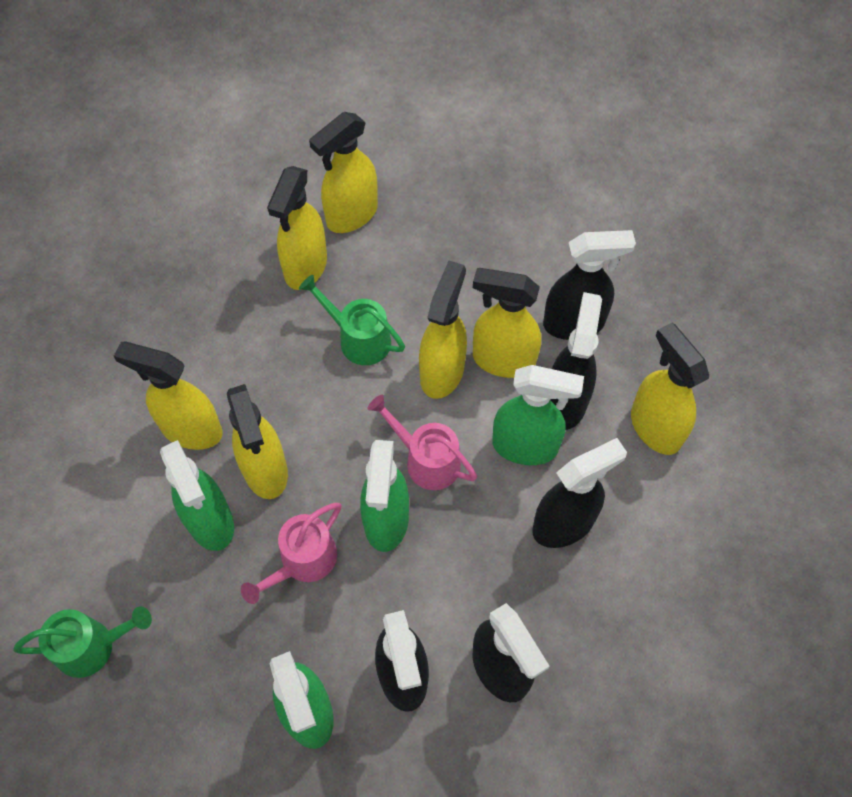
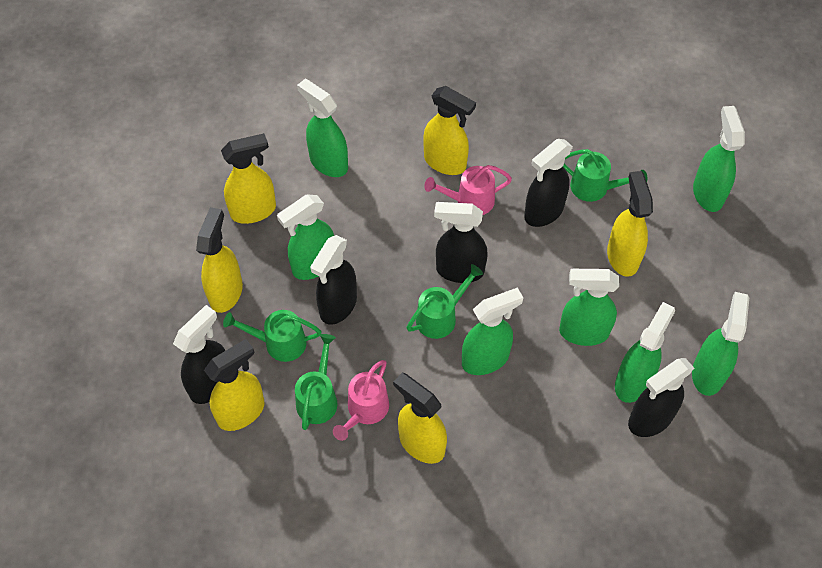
green spray bottle: [160,440,234,551] [270,651,334,749] [360,440,409,552] [492,365,584,465] = 4 -> [277,194,334,280] [297,79,348,177] [462,287,523,375] [559,269,619,346] [615,302,675,403] [692,292,749,396] [693,106,745,212] = 7
green watering can: [13,606,152,678] [299,275,405,365] = 2 -> [223,310,322,362] [295,334,338,430] [407,264,483,339] [563,149,647,202] = 4
yellow spray bottle: [114,342,223,450] [227,384,288,499] [267,166,327,290] [309,112,378,233] [419,261,467,399] [473,268,541,378] [631,323,709,455] = 7 -> [196,207,243,313] [204,339,265,431] [221,133,276,224] [393,373,447,464] [423,86,476,175] [607,171,653,277] = 6

